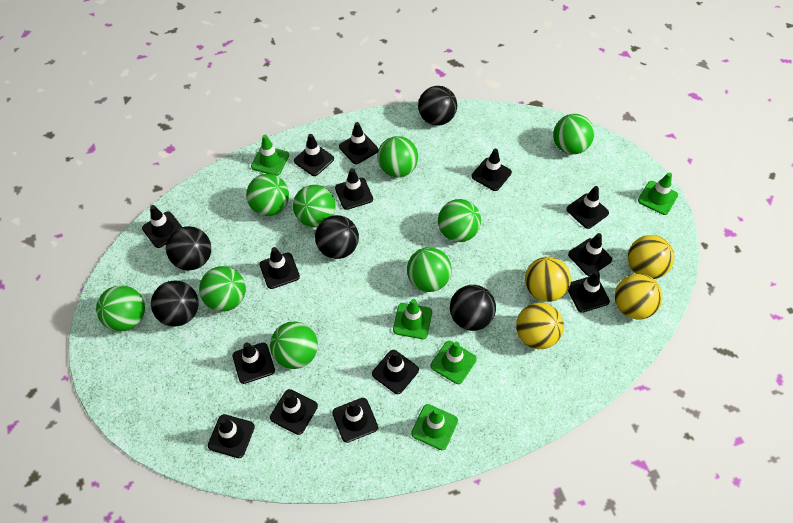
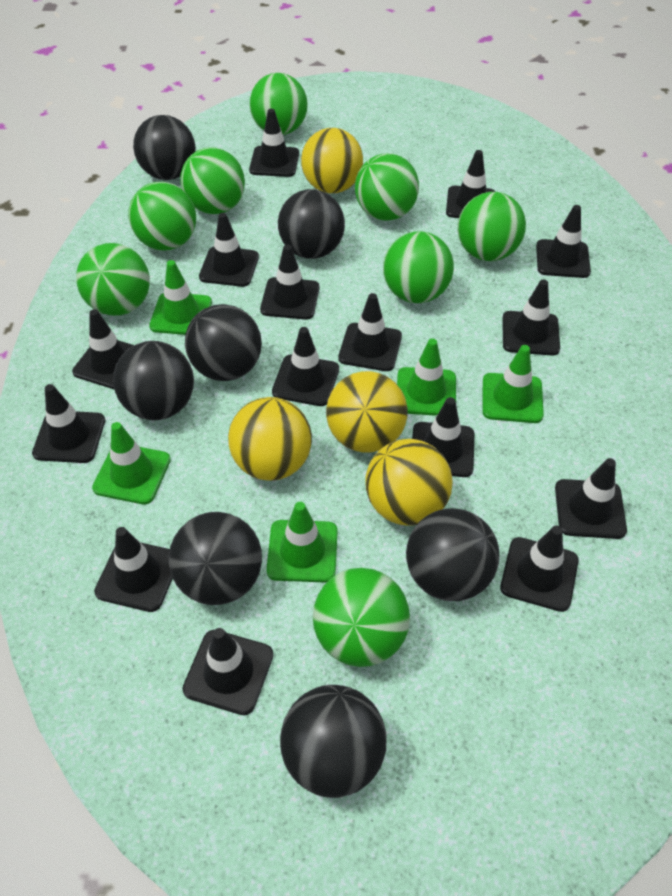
black ball: [151,280,198,326] [166,226,211,270] [315,215,359,259] [418,86,457,126] [450,285,496,331] = 5 -> [113,341,194,420] [133,115,196,180] [169,512,262,605] [185,304,262,381] [278,189,345,259] [280,685,386,798] [406,508,499,601] = 7
black traffic cone: [142,205,182,248] [208,414,255,458] [232,342,275,384] [260,247,300,289] [270,389,318,435] [294,134,334,176] [332,398,378,443] [335,168,373,210] [339,122,378,164] [372,350,419,394] [472,149,512,191] [566,186,609,229] [568,233,612,276] [568,271,610,313] = 14 -> [32,384,105,463] [72,309,134,389] [94,527,173,612] [182,628,273,715] [199,213,259,287] [249,109,299,177] [260,245,319,320] [272,327,339,406] [338,293,402,371] [412,397,474,477] [446,150,495,218] [500,525,579,612] [502,279,560,355] [536,205,591,278] [555,458,627,539] = 15
green ball: [96,285,145,331] [199,266,246,312] [246,174,289,216] [270,321,318,369] [293,185,336,227] [377,136,418,177] [407,247,452,292] [438,199,481,242] [553,114,594,154] = 9 -> [76,243,150,316] [129,182,196,251] [180,147,245,214] [250,73,308,135] [313,568,410,667] [355,153,419,221] [383,231,454,303] [458,192,526,261] = 8

